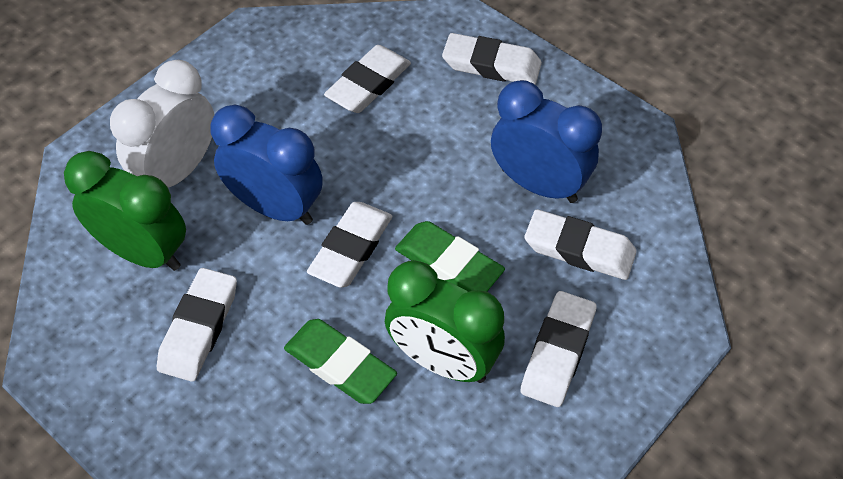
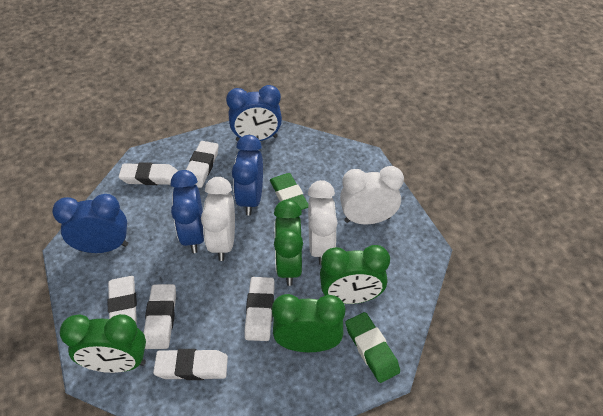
blue clock: [210,105,323,225] [491,80,602,203] = 2 -> [52,194,128,253] [171,170,204,253] [226,85,282,141] [232,135,263,215] = 4
green clock: [64,151,186,271] [385,260,505,383] = 2 -> [60,314,146,373] [272,294,345,352] [274,199,303,286] [320,245,390,304] = 4
white clock: [110,60,214,188] = 1 -> [201,177,235,261] [308,180,337,265] [340,166,404,224] = 3

